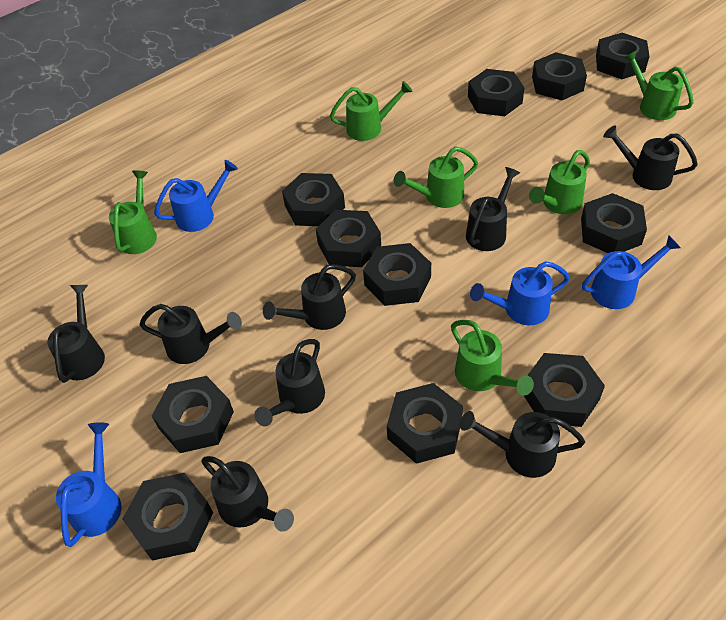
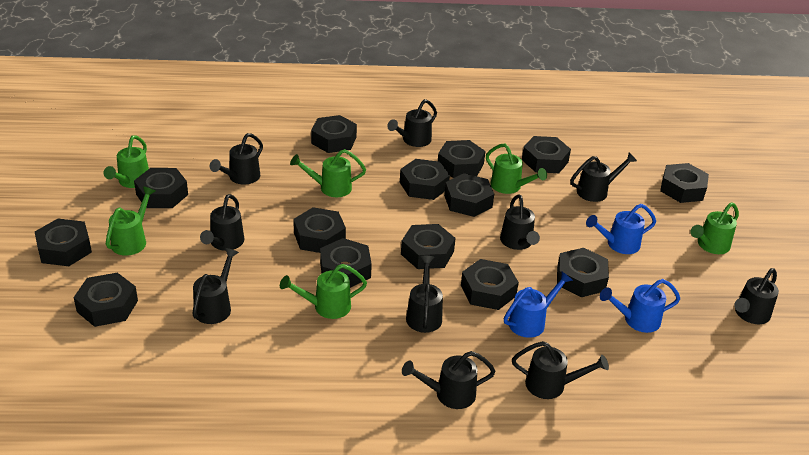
black nut: [122,473,213,561] [152,376,234,453] [282,173,345,226] [316,210,381,267] [363,243,431,306] [387,383,463,464] [468,69,524,116] [523,353,605,427] [532,52,587,100] [581,193,647,253] [596,33,649,79] = 11 -> [35,219,92,266] [73,273,138,327] [134,168,188,208] [293,207,346,253] [311,115,357,153] [320,238,372,288] [400,159,450,200] [401,224,456,269] [438,140,486,178] [444,173,494,217] [461,259,519,310] [522,136,571,173] [557,248,609,297] [660,163,709,203] = 14
black watering can: [47,285,105,383] [140,304,242,364] [202,456,294,532] [254,339,325,426] [263,264,356,330] [460,411,585,478] [466,167,520,251] [603,126,698,190] = 8 -> [192,248,239,324] [200,194,244,251] [210,133,263,185] [387,99,437,147] [402,351,496,409] [406,256,443,333] [500,194,540,250] [512,341,609,399] [570,152,637,202] [734,268,779,324] = 10
blue watering can: [56,422,122,547] [154,160,238,232] [470,261,570,325] [582,235,681,309] = 4 -> [504,272,573,338] [586,204,656,254] [600,279,680,333] = 3

